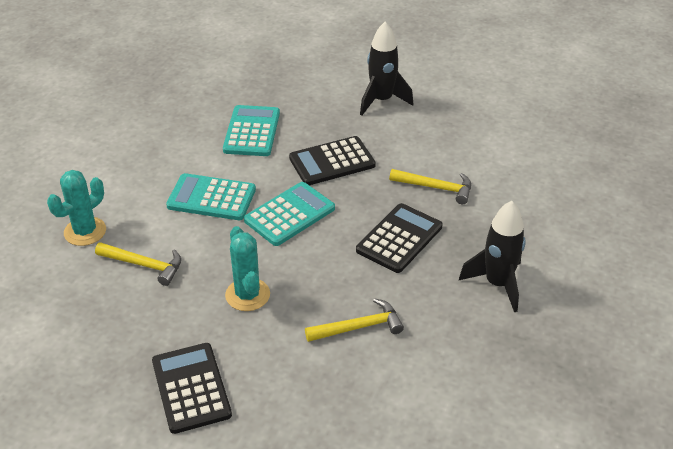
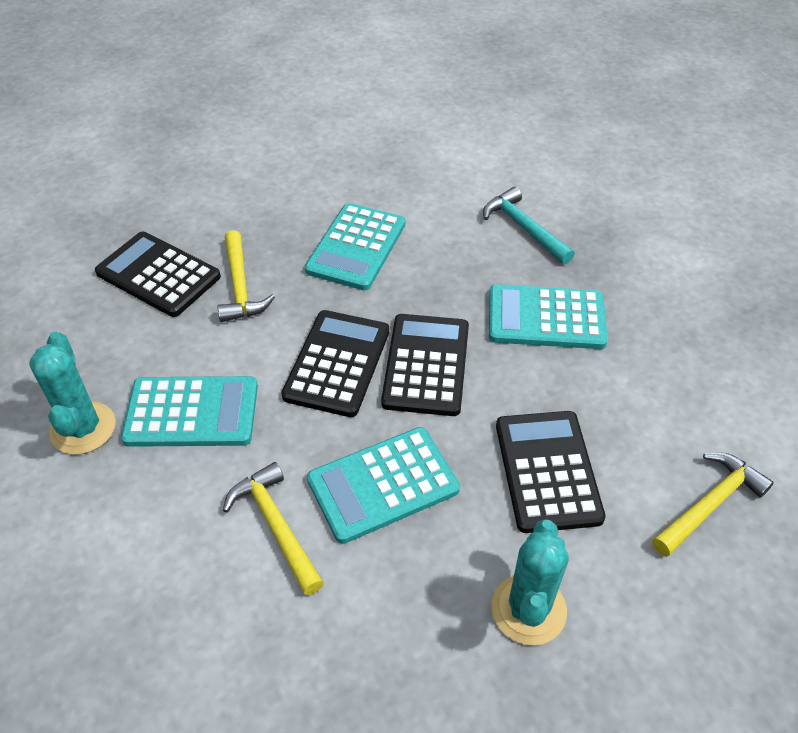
black calculator: [152,343,232,434] [289,136,376,185] [356,203,442,273] = 3 -> [95,232,221,317] [282,310,389,417] [381,314,469,416] [496,411,606,533] = 4
black rocket: [360,22,414,115] [459,201,526,312] = 2 -> none = 0
turquoise calculator: [166,173,256,220] [223,105,280,156] [244,182,335,246] = 3 -> [121,376,258,447] [305,203,405,290] [307,427,460,544] [489,284,608,349] = 4
turquoise hammer: none = 0 -> [483,187,575,264] = 1

